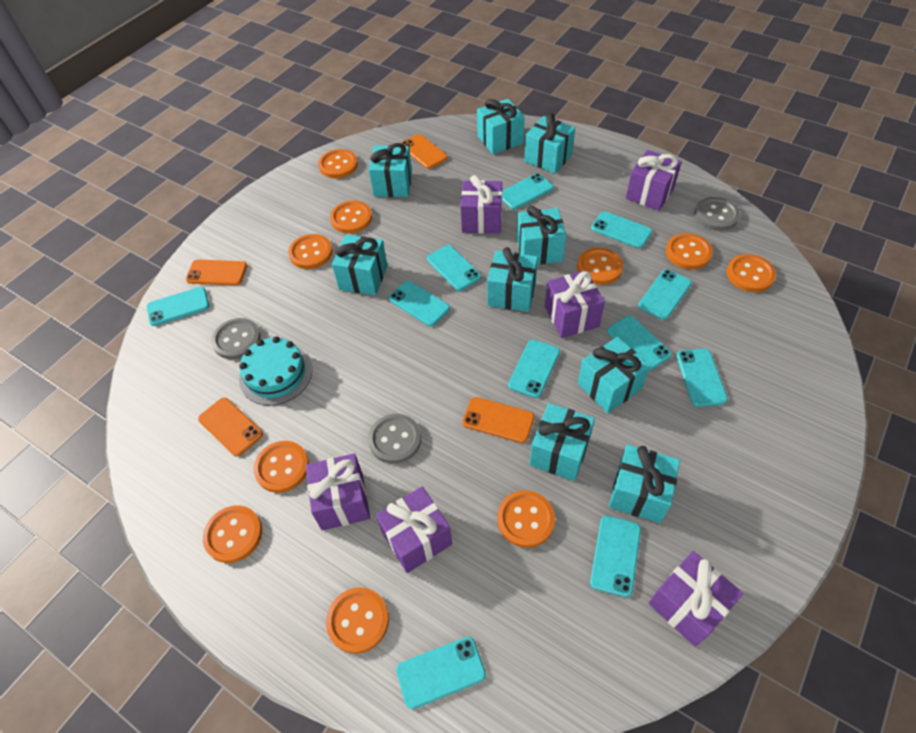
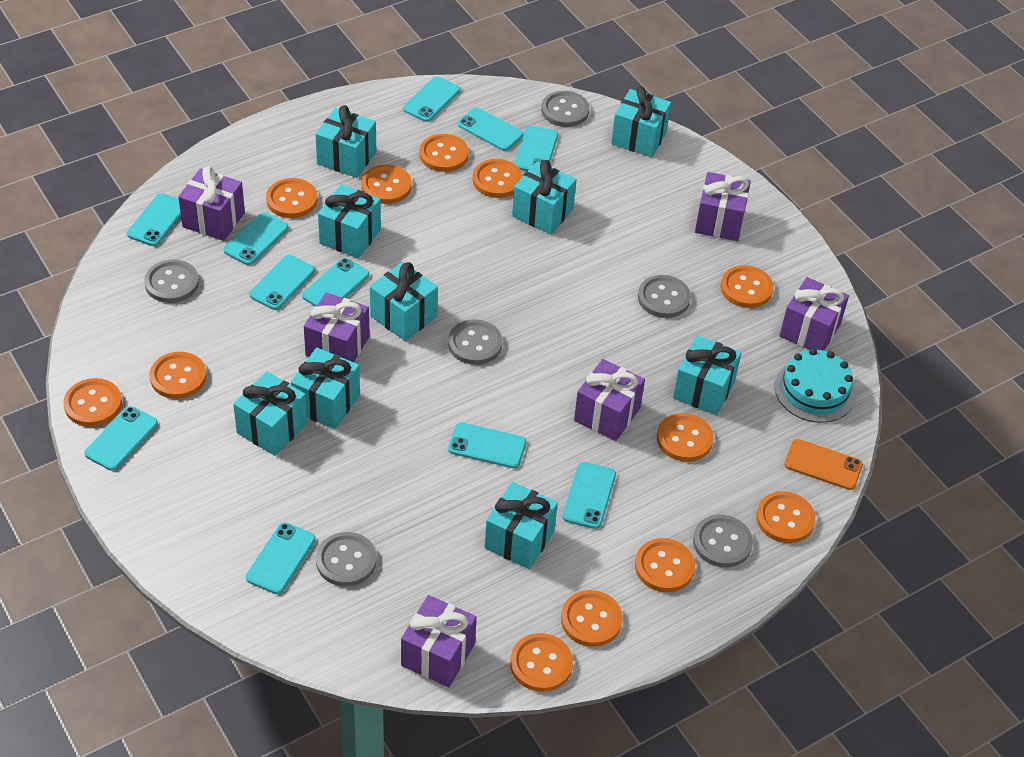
grey button: [211,318,261,359] [368,414,421,464] [694,197,740,231] = 3 -> [144,259,199,303] [316,532,377,586] [448,319,503,365] [541,91,589,127] [638,275,691,318] [693,515,753,567] = 6
orange button: [203,505,262,563] [254,441,309,493] [288,234,333,269] [318,149,358,178] [326,587,389,654] [330,201,372,233] [497,490,555,548] [577,248,623,285] [666,233,713,270] [727,254,776,292] = 10 -> [64,378,122,427] [150,352,207,399] [266,178,318,218] [361,165,412,204] [419,134,469,172] [473,159,523,198] [510,633,573,692] [561,590,623,647] [635,538,695,592] [657,413,714,462] [721,265,773,308] [756,491,816,543] = 12
orange phone: [186,260,247,285] [198,398,263,457] [401,134,448,169] [462,397,534,443] = 4 -> [784,439,863,490] = 1

